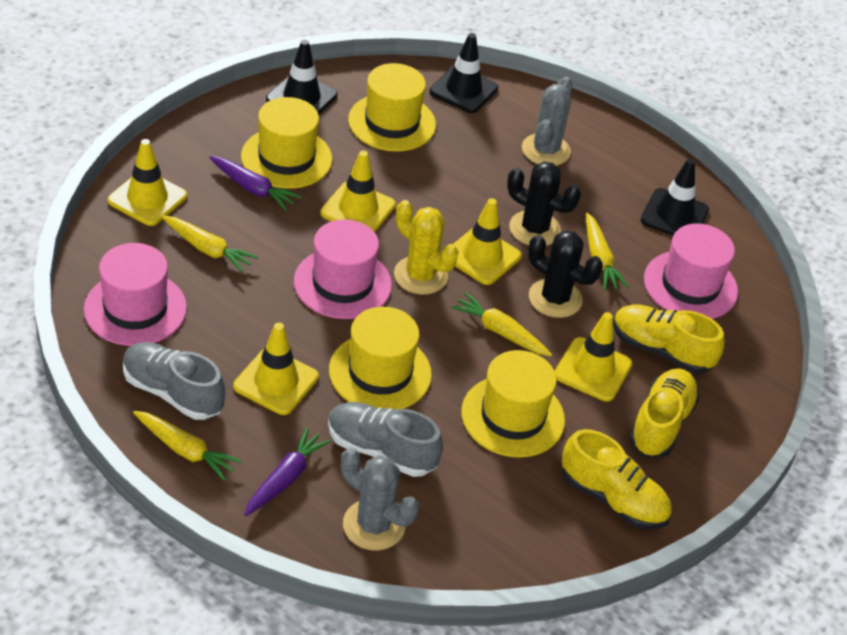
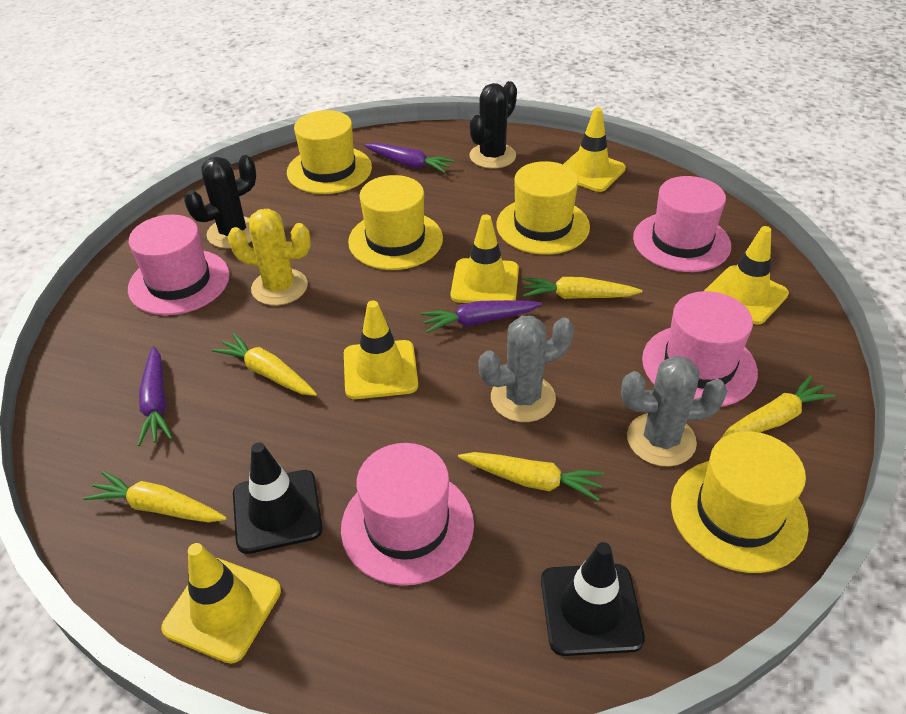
black traffic cone: [266,40,337,115] [429,33,498,113] [641,158,709,236] = 3 -> [233,442,323,554] [541,542,645,656] = 2
grey shoe: [123,342,225,420] [328,402,443,477] = 2 -> none = 0
pink hat: [84,243,187,346] [294,219,392,319] [644,224,738,319] = 3 -> [128,215,230,315] [341,443,474,586] [633,176,731,272] [642,291,758,407] = 4
purple carrot: [209,156,301,211] [244,427,331,516] = 2 -> [138,346,173,446] [364,143,455,173] [421,300,542,333] = 3
yellow carrot: [133,411,242,481] [161,215,258,273] [451,292,552,356] [586,213,629,291] = 4 -> [83,471,227,523] [212,333,317,396] [458,452,604,501] [523,277,642,299] [721,376,836,439] = 5
yellow shoe: [562,429,672,529] [613,304,725,374] [629,368,700,458] = 3 -> none = 0

